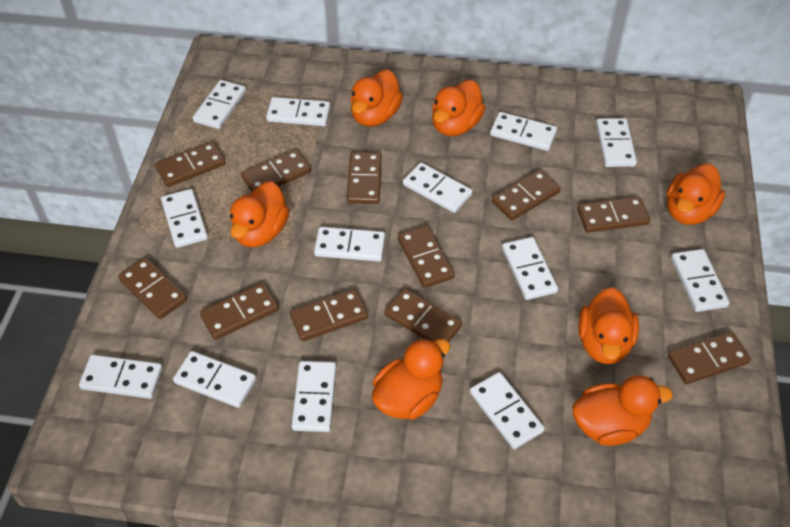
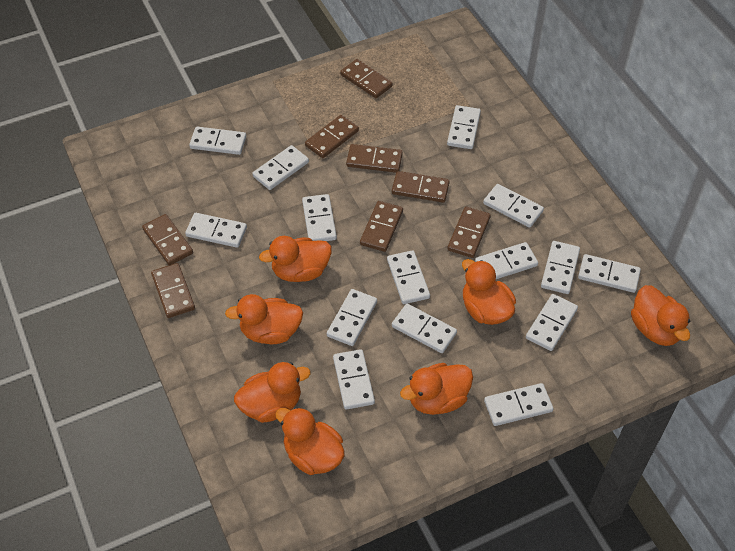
brown domino: [118,257,187,319] [155,142,225,187] [200,283,279,340] [241,149,311,192] [290,289,368,341] [347,152,381,204] [384,288,462,342] [398,225,455,288] [492,170,561,220] [577,196,650,233] [668,331,751,384] = 11 -> [142,214,193,265] [151,263,195,318] [305,115,359,158] [340,59,393,98] [346,144,403,173] [360,201,403,252] [392,171,450,203] [447,207,491,258] = 8
white domino: [79,355,163,399] [161,189,208,248] [173,351,256,408] [193,80,246,129] [266,97,331,126] [291,361,336,432] [314,227,385,262] [403,162,472,213] [470,372,545,449] [490,112,557,151] [502,237,558,300] [596,118,637,167] [671,249,730,312] = 13 -> [185,213,247,248] [189,127,246,155] [252,145,309,190] [302,194,337,241] [327,289,377,346] [333,349,375,410] [387,250,430,304] [392,304,457,353] [447,105,481,149] [475,242,538,279] [483,184,544,228] [484,383,553,426] [526,294,578,351] [541,241,580,294] [578,254,641,293] = 15

